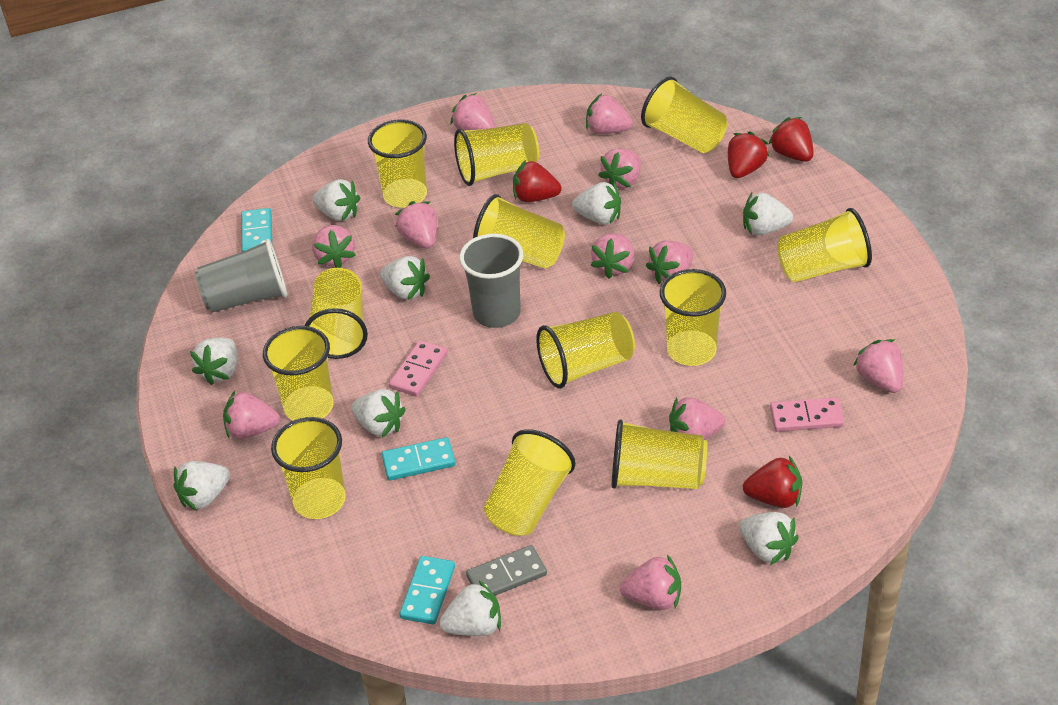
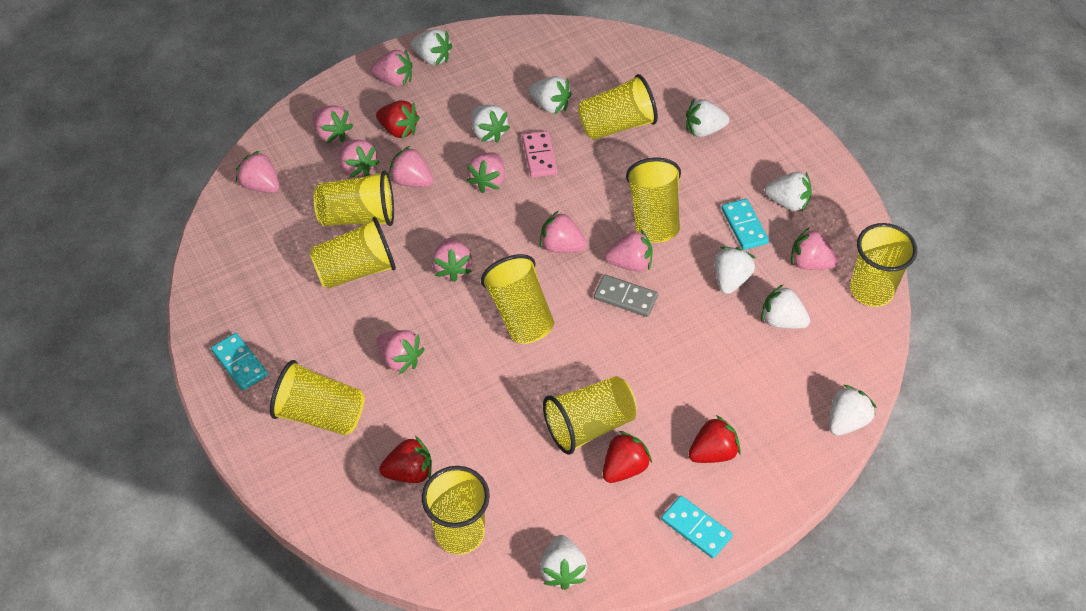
grey cup: [195,239,287,313] [459,234,523,328] = 2 -> none = 0
pink domino: [389,340,447,396] [770,397,844,432] = 2 -> [522,131,558,178] = 1
yellow cup: [263,326,334,421] [271,417,346,519] [305,268,368,359] [368,119,427,208] [454,123,539,186] [473,194,565,269] [484,429,576,536] [536,312,635,389] [611,419,707,489] [641,76,727,153] [660,269,726,366] [777,208,872,282] = 12 -> [270,360,365,436] [309,217,396,289] [314,171,394,226] [422,466,490,555] [481,254,554,344] [543,376,637,455] [578,74,658,140] [626,158,681,243] [850,223,917,307] = 9

